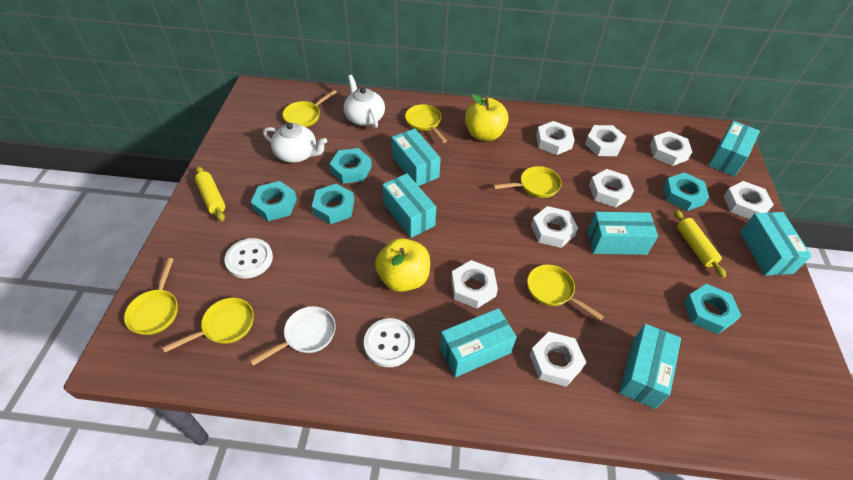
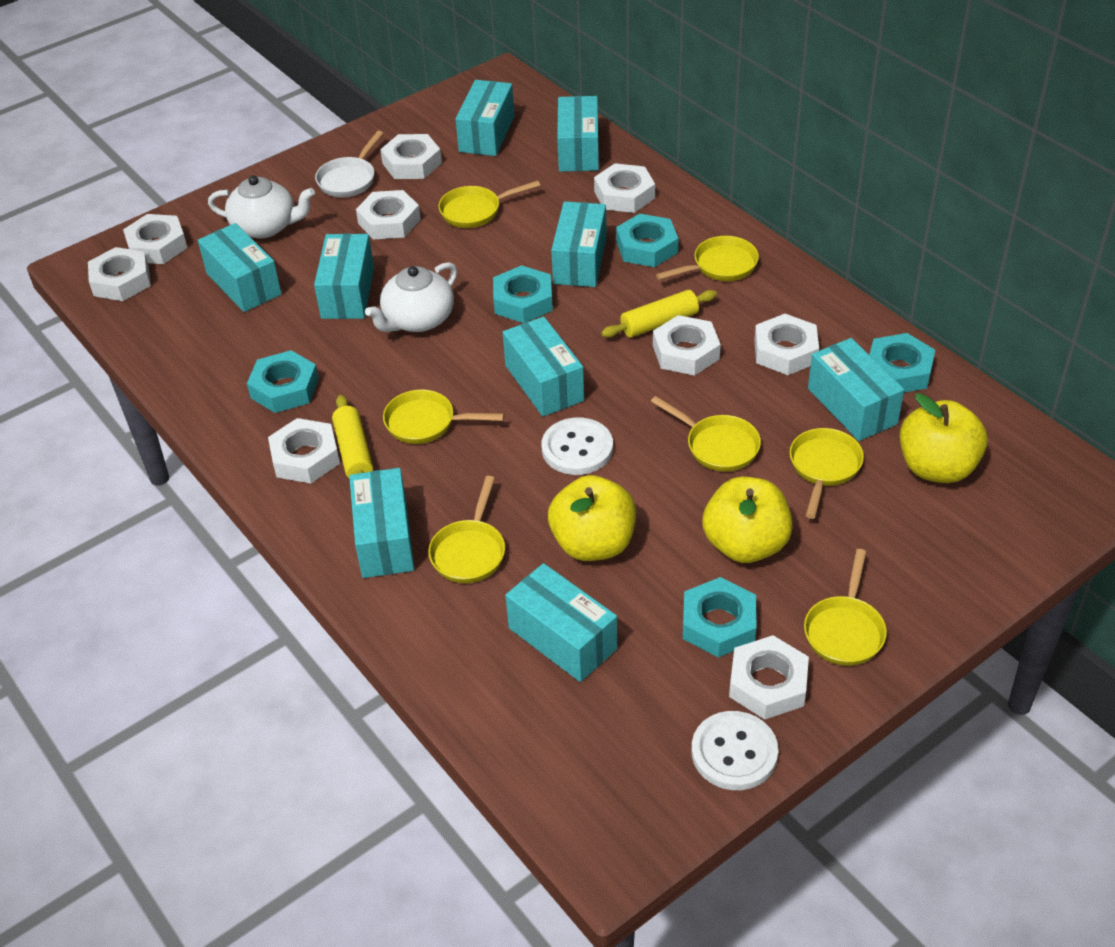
turquoise box: [382,173,436,238] [392,129,441,186] [440,308,517,377] [587,212,658,255] [619,324,681,409] [709,121,760,177] [740,212,812,276] = 7 -> [198,223,282,312] [314,233,374,319] [349,468,414,578] [456,80,514,156] [503,317,584,417] [505,563,618,682] [551,201,607,287] [557,96,599,172] [808,338,904,441] = 9
white nut: [451,260,498,309] [530,332,586,387] [531,206,578,248] [536,121,575,155] [585,125,626,156] [589,169,634,208] [650,131,692,166] [724,181,774,219] = 8 -> [88,247,151,301] [123,214,187,264] [268,418,340,483] [356,190,421,240] [380,134,442,179] [594,163,655,213] [653,315,721,376] [729,635,809,720] [754,314,819,375] = 9
yellow apple: [375,238,430,292] [465,94,509,141] = 2 -> [548,475,636,561] [703,477,793,563] [900,393,988,483] = 3
yellow pan: [124,258,178,335] [162,298,254,352] [283,90,337,127] [405,104,447,143] [493,166,562,198] [527,265,604,321] = 6 -> [383,390,504,444] [428,476,505,583] [438,180,540,228] [651,396,761,472] [656,236,759,281] [790,428,864,519] [804,549,887,666] = 7

